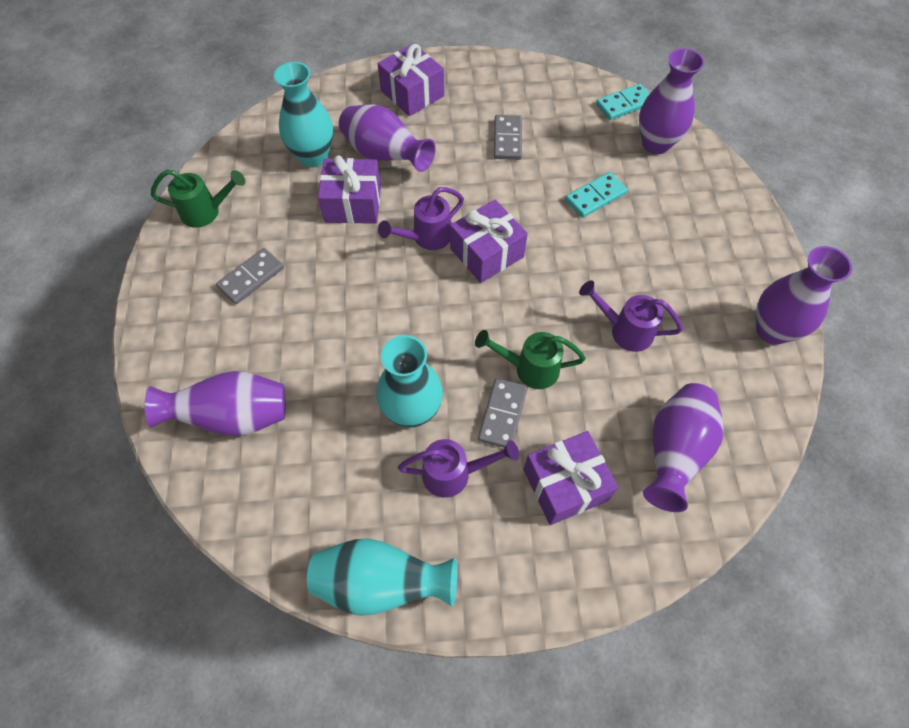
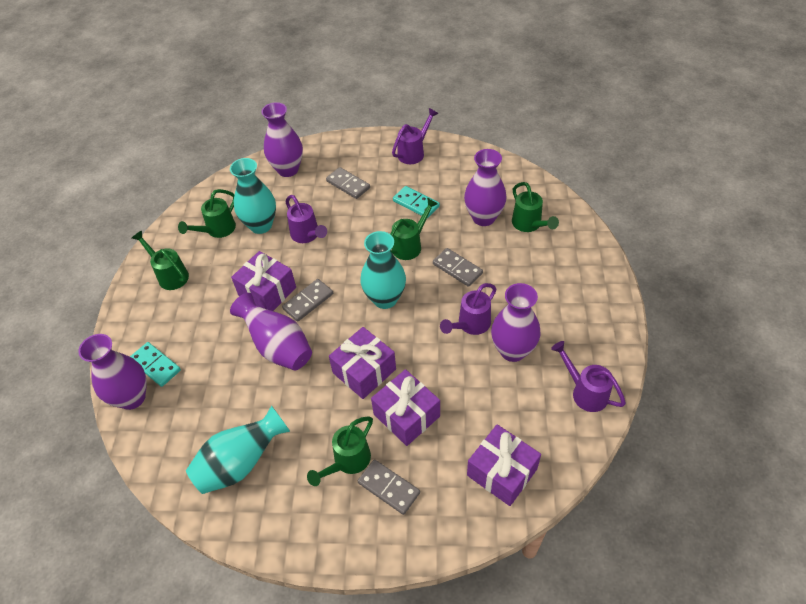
green watering can: [151,169,245,228] [475,330,586,389] = 2 -> [132,230,189,290] [178,189,236,238] [307,416,373,486] [390,198,438,260] [512,182,559,232] = 5
grey domino: [216,248,284,304] [478,378,528,448] [494,115,522,160] = 3 -> [282,279,333,322] [326,167,370,199] [358,460,420,515] [433,248,483,287] = 4
purple watering can: [378,187,464,250] [398,439,519,498] [579,280,683,352] = 3 -> [286,195,327,243] [392,108,439,164] [440,283,497,335] [551,341,626,412] = 4

